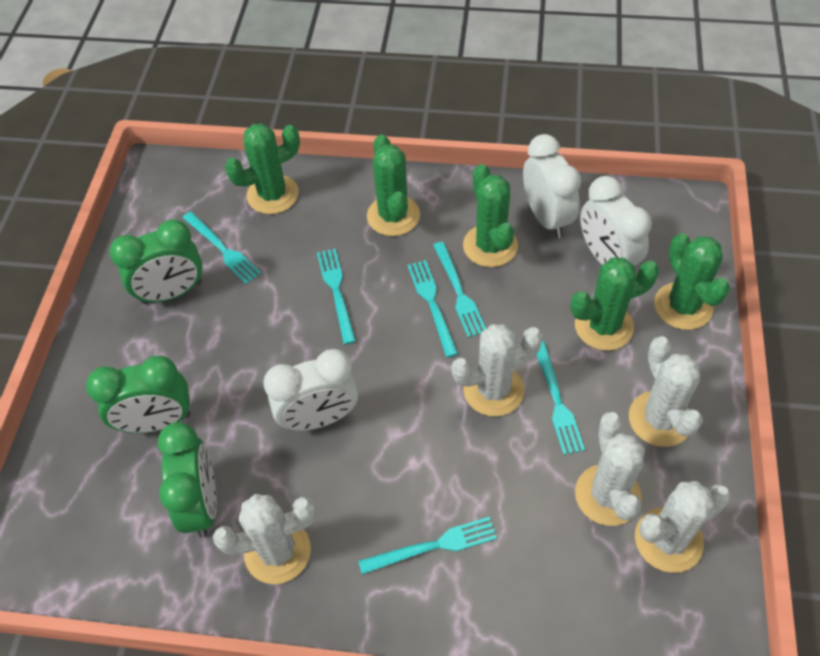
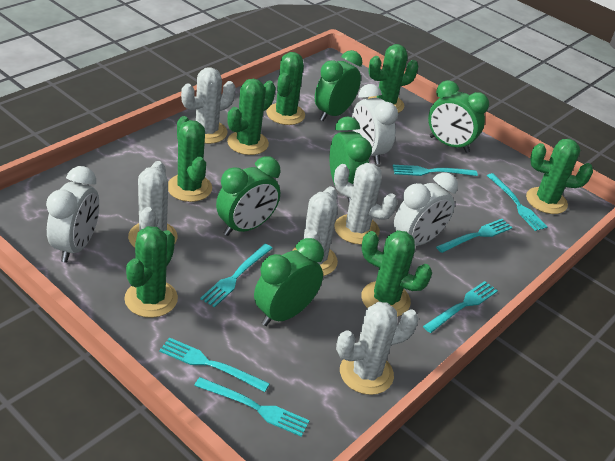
green cactus: [225,123,300,214] [367,134,420,236] [463,164,518,267] [570,258,659,351] [654,233,730,330] = 5 -> [124,226,178,318] [168,116,212,202] [227,79,275,155] [266,52,305,125] [361,230,432,317] [368,44,418,113] [526,139,593,214] = 7
green clock: [86,356,191,433] [109,219,203,304] [158,422,217,538] = 3 -> [216,156,280,236] [254,238,324,326] [315,50,362,121] [329,116,372,202] [428,80,489,153] = 5
turquoise fork: [182,211,261,284] [317,249,356,344] [358,517,497,575] [407,260,458,358] [433,242,486,338] [536,341,585,455] = 6 -> [159,337,270,392] [194,377,310,437] [200,244,273,307] [393,165,478,176] [423,281,498,333] [436,219,513,253] [487,173,547,231] = 7

